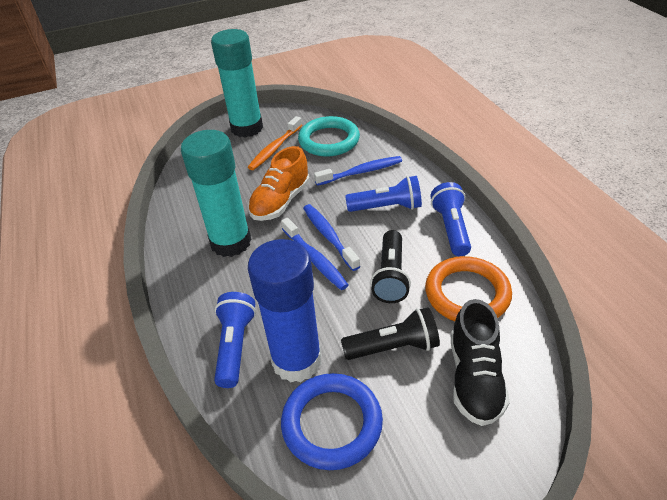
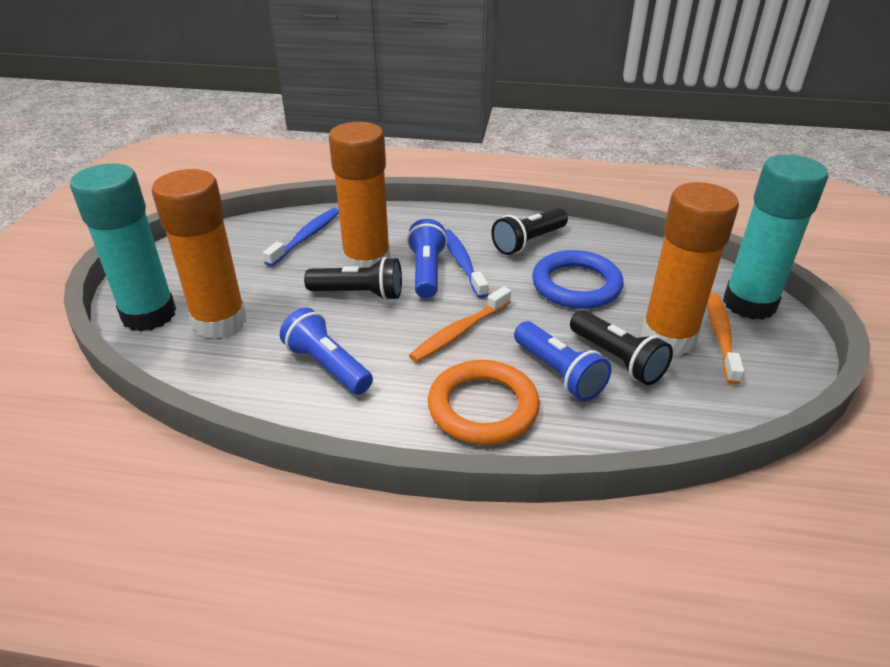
black flashlight: [341,307,440,360] [370,230,411,303] = 2 -> [304,257,402,301] [491,208,568,255] [570,310,673,385] = 3
black shoe: [451,299,510,426] = 1 -> none = 0
blue glue stick: [248,239,322,383] = 1 -> none = 0
blue toothbrush: [281,218,348,290] [303,204,360,271] [314,156,402,186] = 3 -> [263,208,339,267] [445,229,489,298] = 2
orange glue stick: none = 0 -> [152,169,247,339] [329,122,390,268] [641,182,739,356] = 3
orange shoe: [248,146,310,221] = 1 -> none = 0
orange toothbrush: [248,116,302,170] = 1 -> [409,286,511,362] [707,292,744,385] = 2
turquoise ring: [298,116,360,157] = 1 -> none = 0

